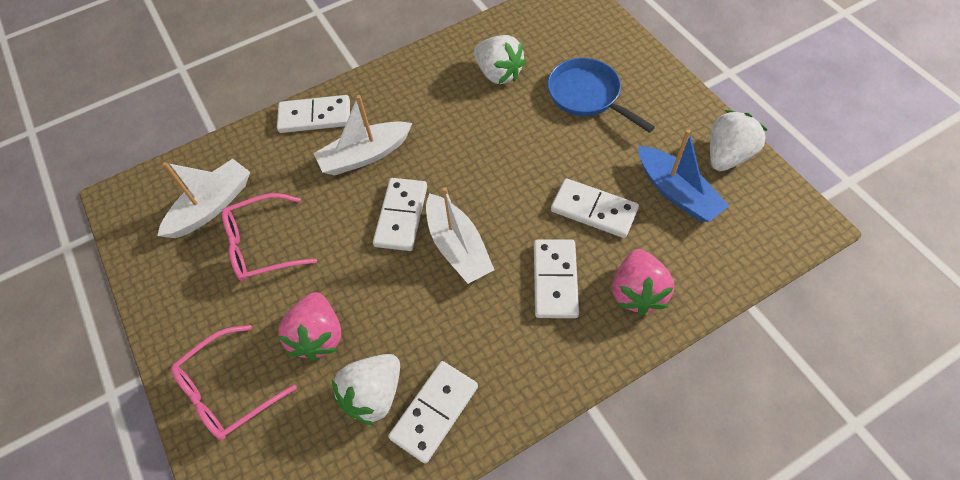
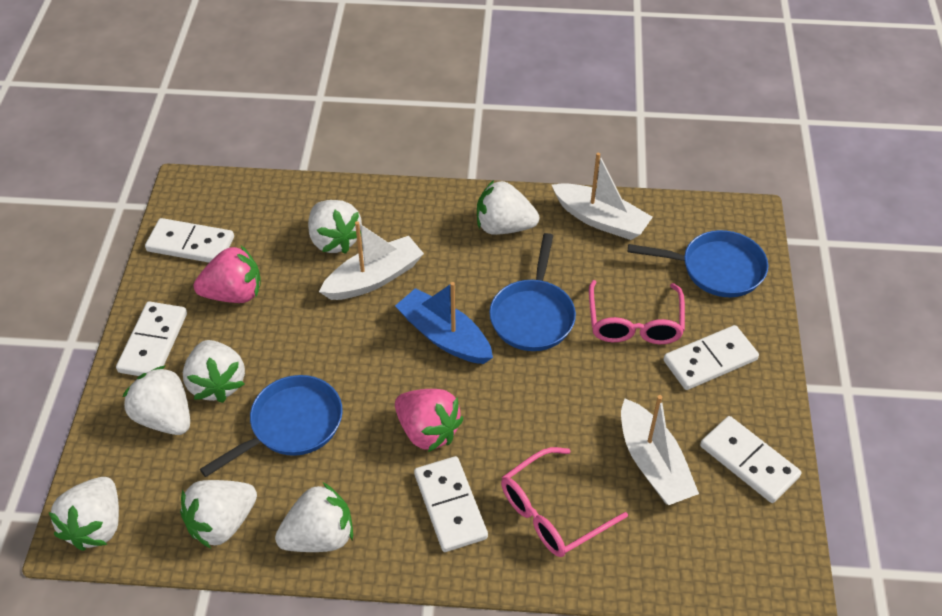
blue pan: [548,58,655,133] = 1 -> [200,375,343,477] [489,233,576,351] [628,230,768,297] = 3
white strawberry: [332,354,400,426] [474,35,526,84] [710,110,767,171] = 3 -> [49,477,119,551] [123,366,190,435] [180,480,257,548] [183,340,245,403] [275,483,353,552] [308,200,362,254] [477,180,539,235] = 7

